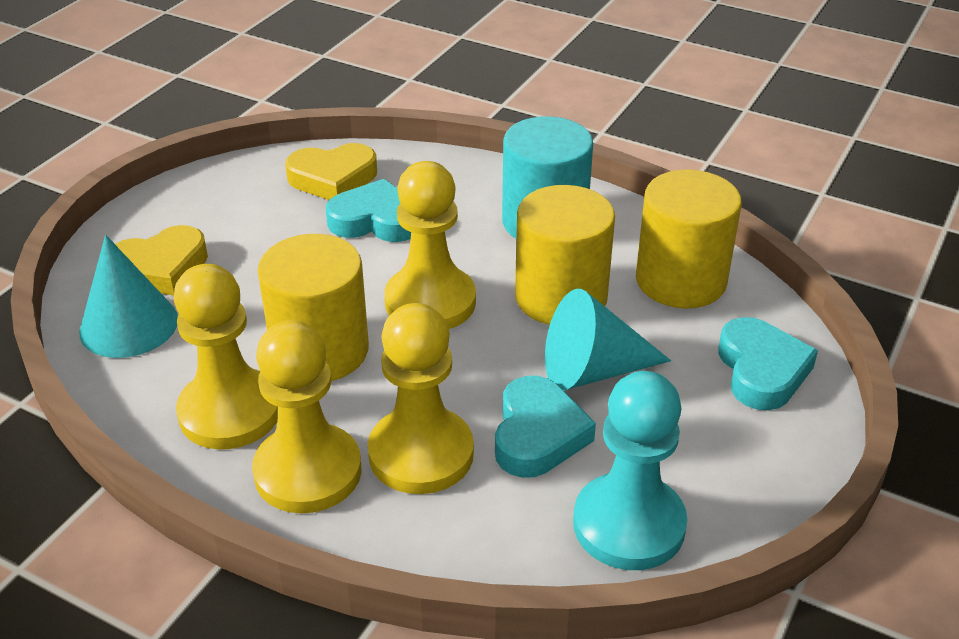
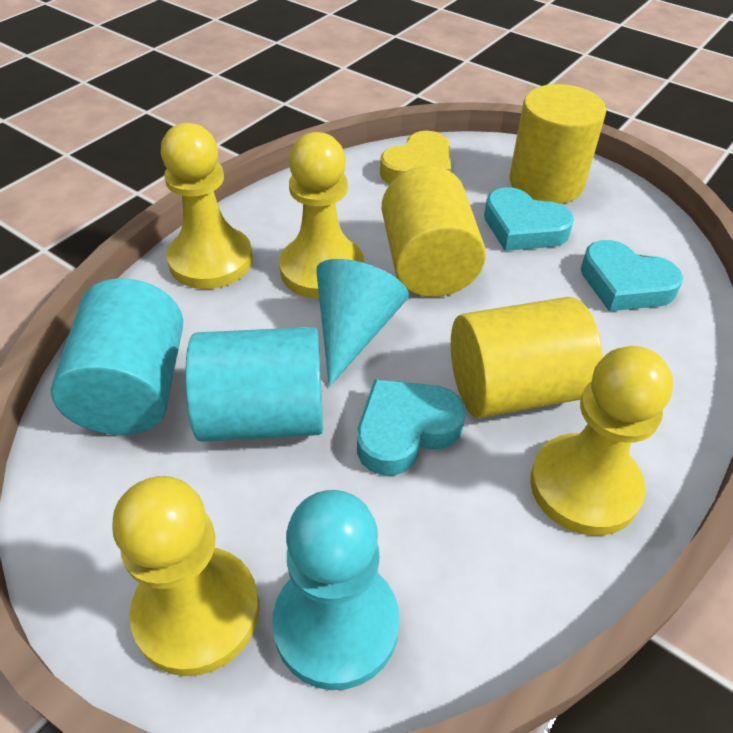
turquoise cone: [79,235,178,358] [545,289,671,390] = 2 -> [316,259,409,387] = 1
turquoise cylinder: [502,116,593,239] = 1 -> [51,278,183,435] [185,327,323,442] = 2
yellow heart: [115,225,208,296] [285,143,377,200] = 2 -> [380,131,451,184] = 1

